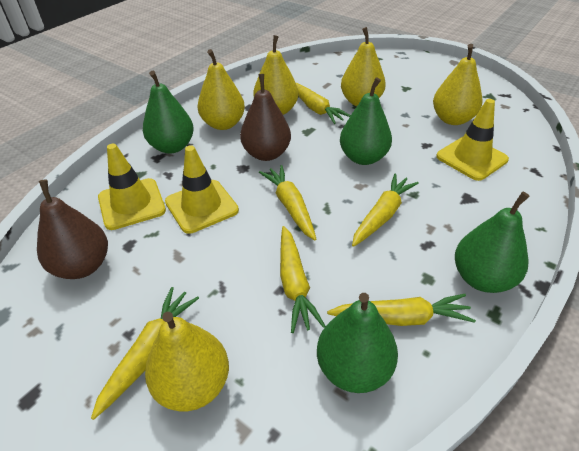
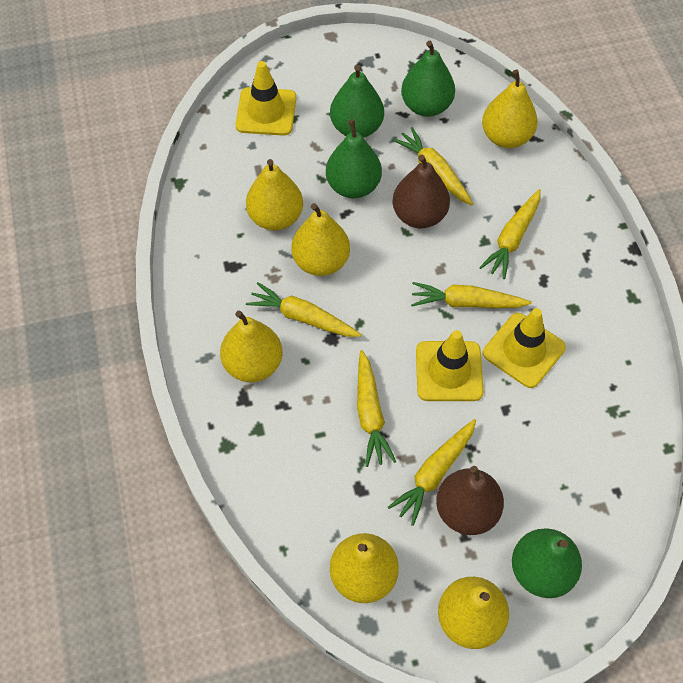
yellow pear: [145,312,229,411] [198,49,245,130] [253,35,298,115] [341,27,386,106] [433,44,482,125] = 5 -> [220,310,283,382] [246,159,303,230] [291,203,350,276] [330,533,399,603] [438,577,509,649] [482,70,538,148] = 6

